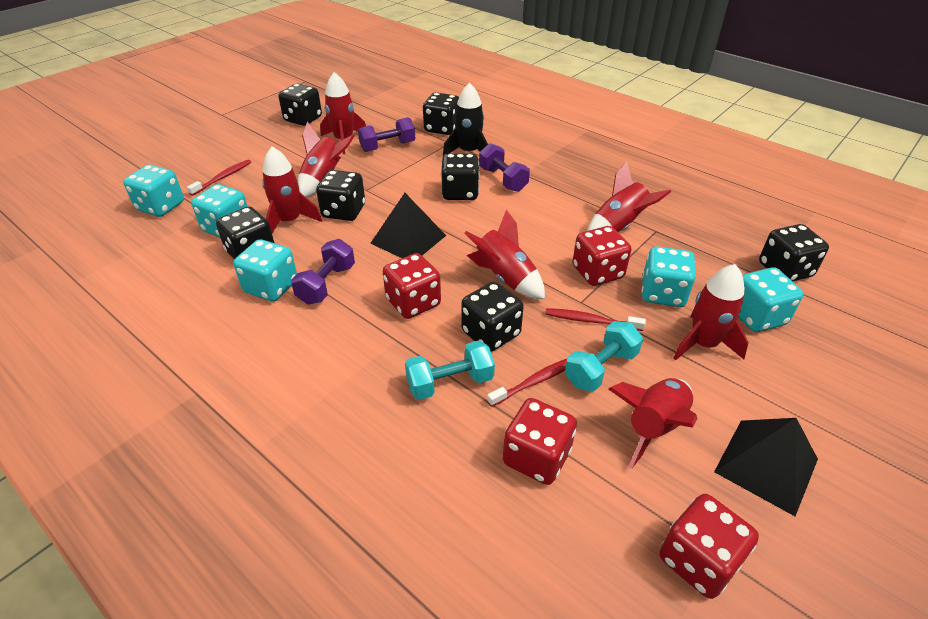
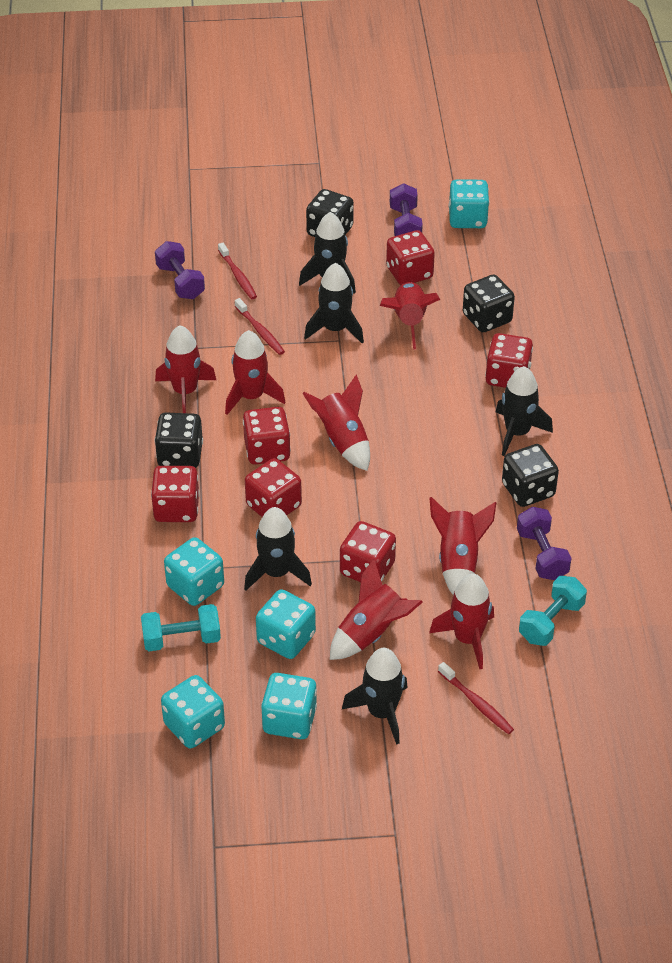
black dice: [216,207,274,260] [278,84,322,126] [316,170,365,221] [423,92,459,135] [441,153,479,200] [461,282,524,352] [759,224,829,282] = 7 -> [155,412,203,468] [306,189,354,237] [463,275,515,332] [502,444,559,507] = 4
black pyramid: [370,193,446,258] [714,418,818,516] = 2 -> none = 0
black rocket: [443,82,488,156] = 1 -> [244,507,312,590] [299,212,356,294] [304,263,364,343] [342,648,408,745] [496,366,553,456] = 5
red dice: [383,253,441,319] [503,398,577,485] [573,226,631,286] [660,494,759,599] = 4 -> [151,466,200,522] [243,407,291,465] [245,458,302,517] [340,521,396,582] [386,230,435,285] [485,333,533,388] = 6

